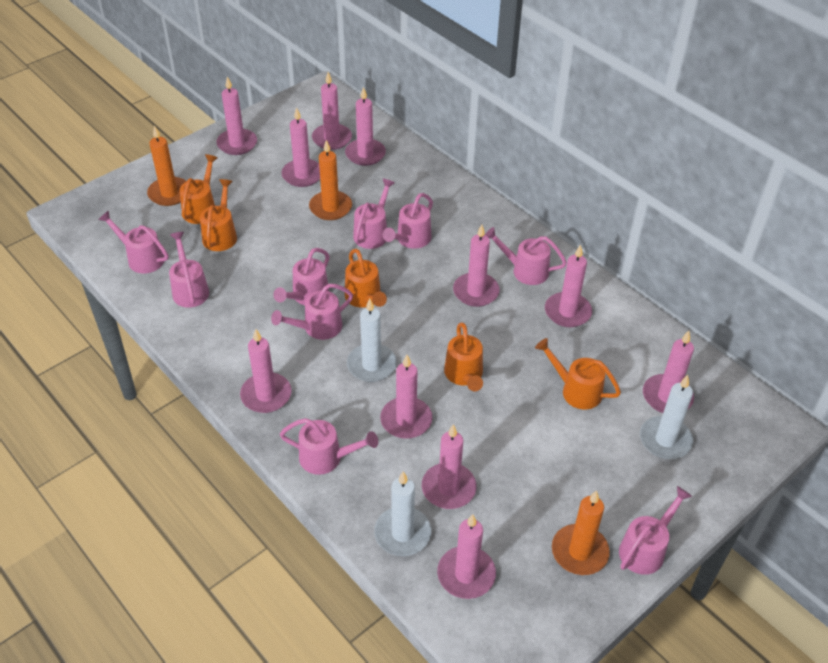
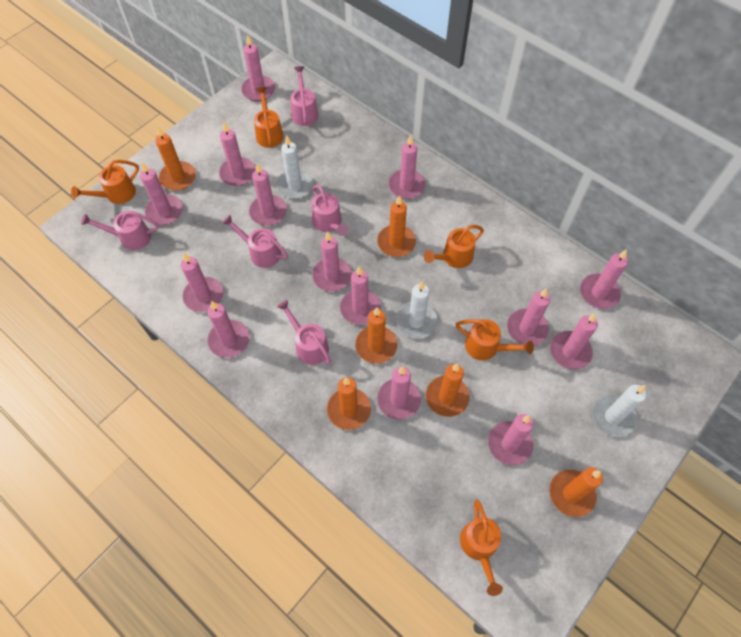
orange candle: [147,125,187,206] [309,140,352,220] [552,490,610,575] = 3 -> [155,126,196,191] [327,377,371,430] [355,307,397,364] [377,195,416,257] [426,364,470,417] [549,467,603,517] = 6
pink candle: [216,77,257,155] [240,329,292,413] [281,107,320,187] [312,72,352,150] [345,87,386,166] [380,355,432,439] [422,424,476,509] [437,514,496,599] [453,224,500,307] [545,244,592,327] [643,331,694,413] = 11 -> [140,163,183,225] [180,253,223,312] [207,301,250,358] [219,122,256,186] [241,35,275,101] [249,163,287,226] [312,232,352,292] [340,266,381,325] [377,366,421,420] [388,135,425,199] [488,414,534,466] [507,288,550,346] [550,313,598,370] [580,249,628,309] = 14
pink watering can: [98,211,168,273] [169,232,209,308] [271,284,353,340] [273,248,330,305] [280,418,378,475] [353,179,395,249] [383,193,433,249] [485,227,567,285] [619,486,692,575] = 9 -> [81,211,159,250] [222,215,288,268] [277,300,331,365] [290,66,318,126] [312,185,349,236] = 5

